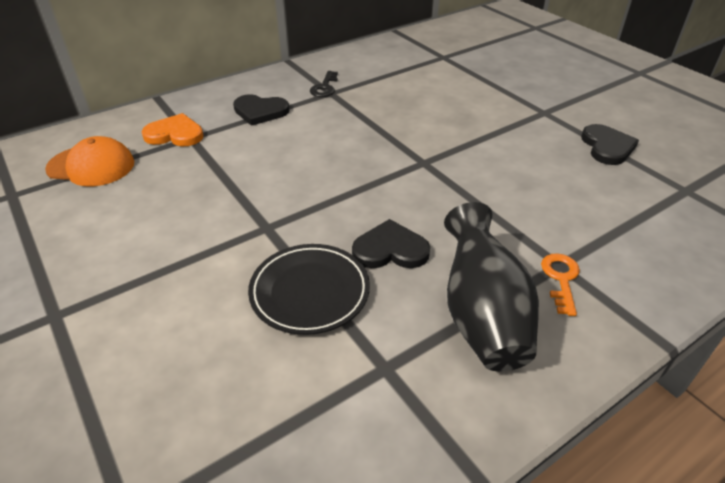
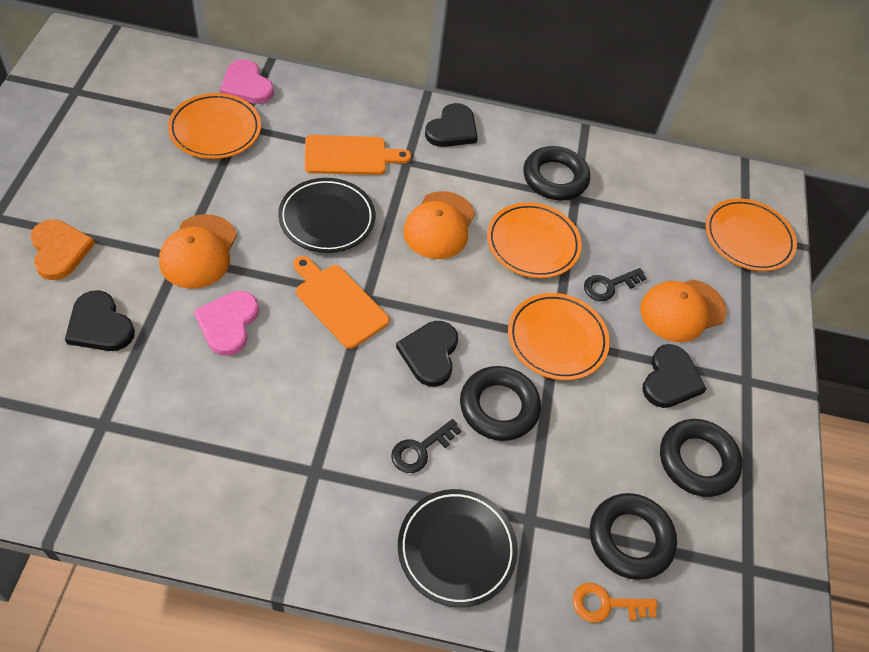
black heart: [233,95,290,126] [352,219,430,268] [581,124,639,165] = 3 -> [65,290,135,351] [396,321,458,387] [425,103,478,147] [642,344,706,408] = 4
black key: [310,71,338,97] = 1 -> [391,419,461,473] [584,268,647,301] = 2
black plate: [248,244,370,335] = 1 -> [278,178,375,253] [398,489,518,607] = 2
black ring: none = 0 -> [460,366,541,441] [523,146,590,200] [590,493,677,580] [660,419,743,497] = 4
black vase: [444,202,539,372] = 1 -> none = 0
orange cap: [45,136,134,186] = 1 -> [159,214,237,289] [403,191,475,259] [640,279,727,342] = 3
orange cutting board: none = 0 -> [293,256,389,349] [305,135,411,175] = 2
orange plate: none = 0 -> [168,93,261,159] [487,202,582,278] [508,293,610,380] [706,198,797,271] = 4
pink heart: none = 0 -> [194,291,259,356] [220,59,274,104] = 2

